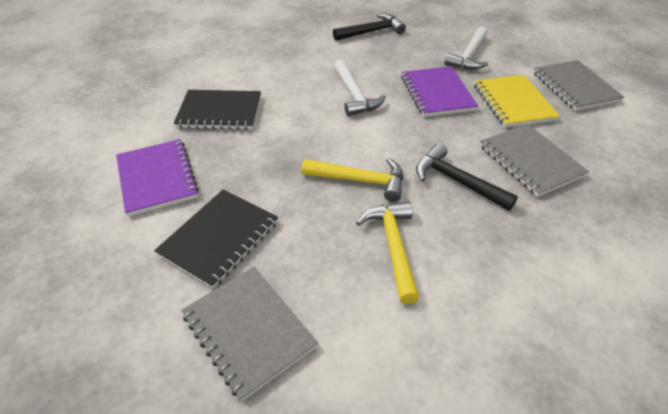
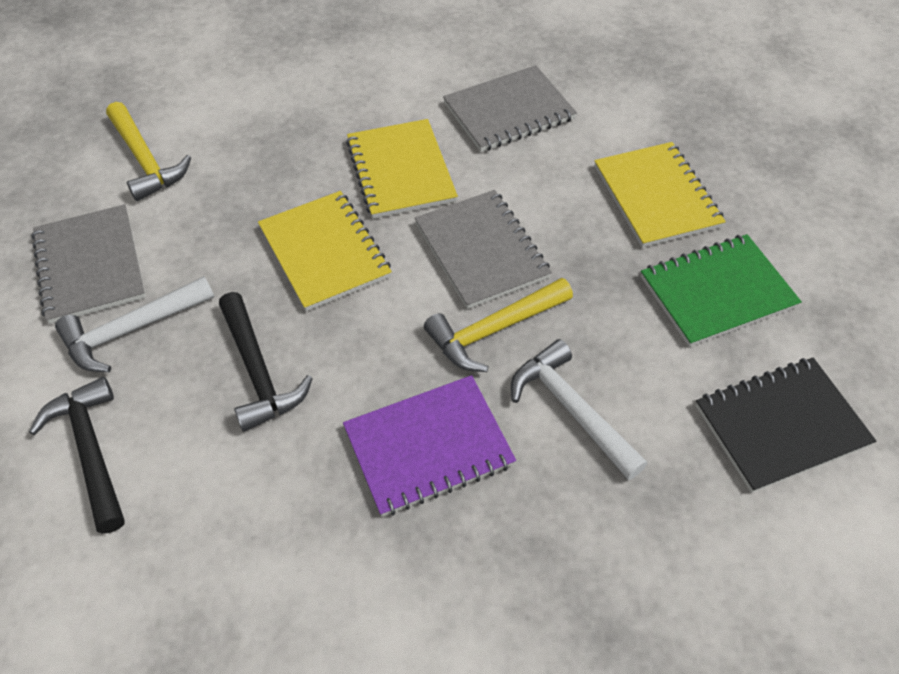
black notebook: [154,190,278,289] [174,90,261,130] = 2 -> [695,358,876,493] = 1
green notebook: none = 0 -> [641,234,802,347] = 1
purple notebook: [116,139,199,216] [401,67,479,117] = 2 -> [343,375,516,517] = 1
yellow notebook: [474,75,560,127] = 1 -> [258,191,392,311] [346,119,458,219] [595,142,726,248] = 3

